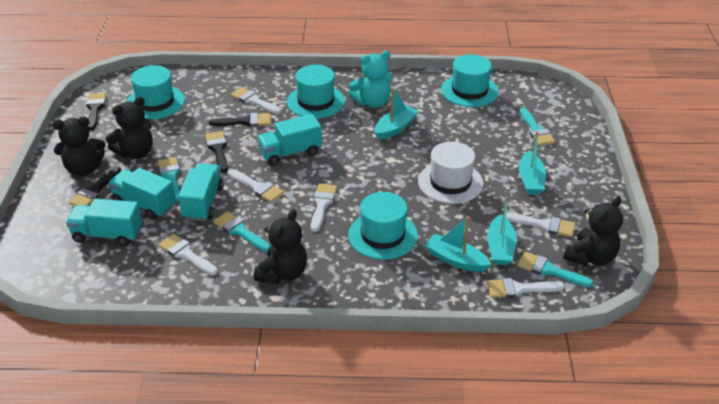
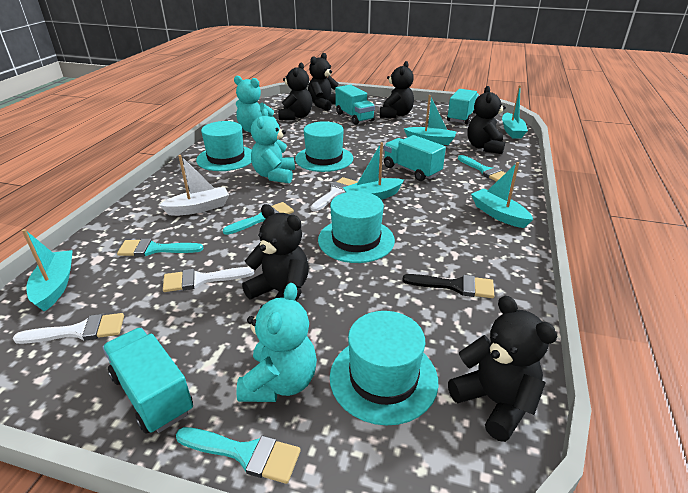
black brush: [69,166,121,206] [86,93,106,130] [205,131,228,173] [209,113,271,127] = 4 -> [402,274,494,298] = 1
black teddy bear: [53,117,105,176] [106,97,153,159] [254,209,307,284] [563,196,623,266] = 4 -> [242,204,309,301] [278,63,312,120] [308,53,339,111] [380,61,414,118] [448,296,557,442] [467,86,506,154] = 6
turquoise boat: [375,87,419,140] [425,216,491,272] [487,197,517,265] [519,131,546,195] = 4 -> [22,229,73,312] [343,142,404,200] [404,95,457,145] [471,162,533,228] [502,85,528,138] = 5
turquoise teddy bear: [349,50,392,108] = 1 -> [234,76,276,133] [236,283,317,402] [251,108,295,183] = 3
white boat: none = 0 -> [159,155,229,216] = 1
white brush: [158,234,218,275] [227,169,284,202] [230,87,282,114] [311,183,337,232] [487,278,565,298] [506,212,575,237] = 6 -> [13,313,124,344] [163,267,254,292] [310,177,358,211] = 3
white hat: [418,142,484,204] = 1 -> none = 0

